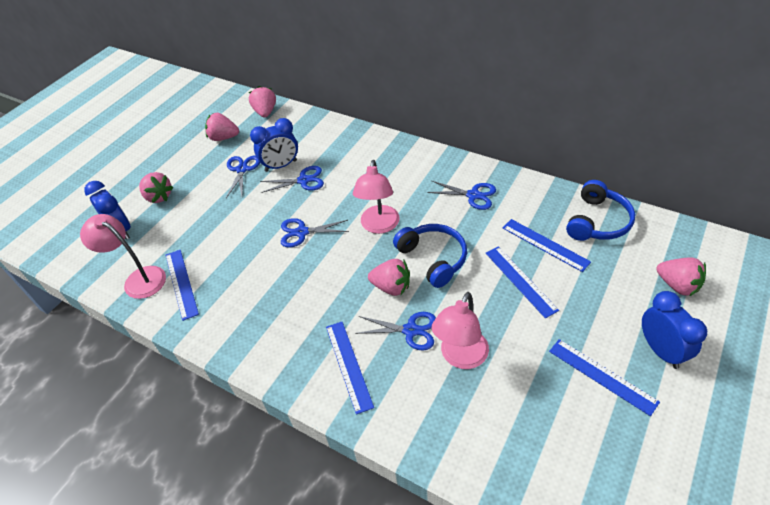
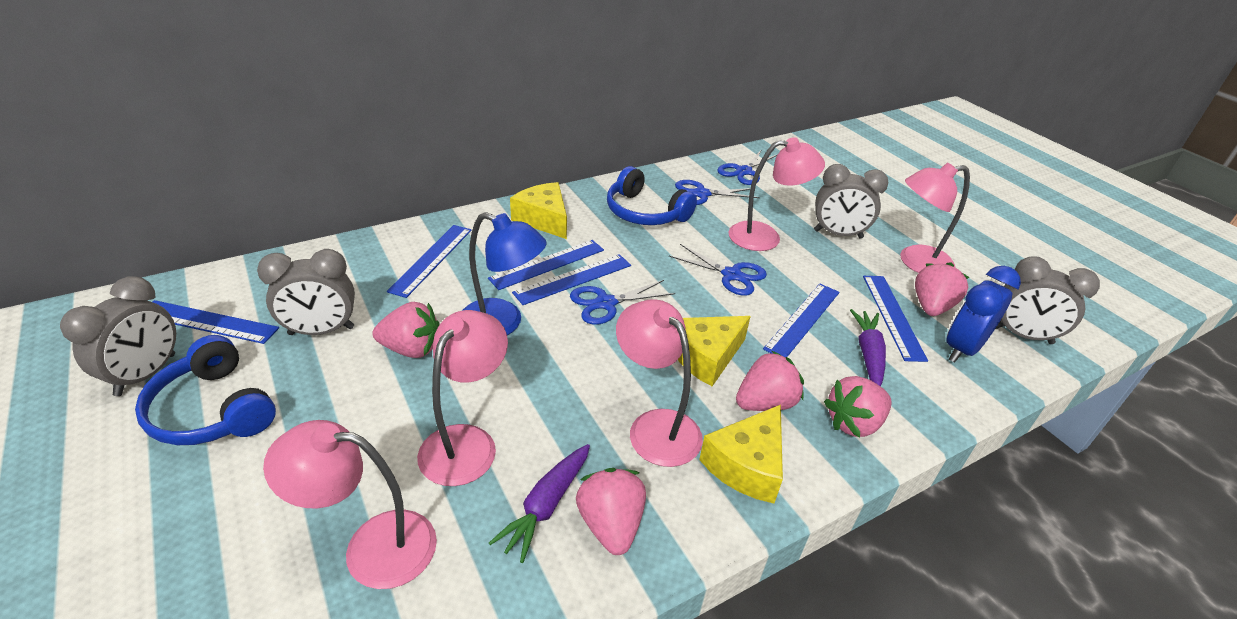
blue clock: [84,181,131,240] [250,118,298,172] [642,291,707,369] = 3 -> [946,266,1021,363] = 1
blue lamp: none = 0 -> [462,212,547,335] = 1
blue ruler: [166,250,199,321] [326,322,374,415] [486,246,559,318] [503,219,591,272] [549,339,660,416] = 5 -> [153,300,279,344] [387,225,472,298] [488,240,604,290] [512,254,631,305] [763,283,840,358] [863,276,928,362] = 6
blue scissors: [226,155,260,198] [260,166,324,193] [281,218,349,248] [355,312,436,350] [427,181,496,210] = 5 -> [570,280,675,325] [669,244,767,296] [675,180,760,205] [717,149,777,185] = 4
grey clock: none = 0 -> [60,276,176,396] [257,249,355,335] [814,164,888,239] [995,256,1100,344] = 4
pink lamp: [80,214,166,299] [353,160,400,234] [432,292,489,369] = 3 -> [263,420,437,589] [417,310,508,486] [616,299,703,467] [729,137,825,251] [900,163,970,273] = 5
purple carrot: none = 0 -> [489,444,590,563] [850,309,886,386] = 2
yellow cheese: none = 0 -> [510,182,567,239] [678,316,751,386] [699,405,783,503] = 3

